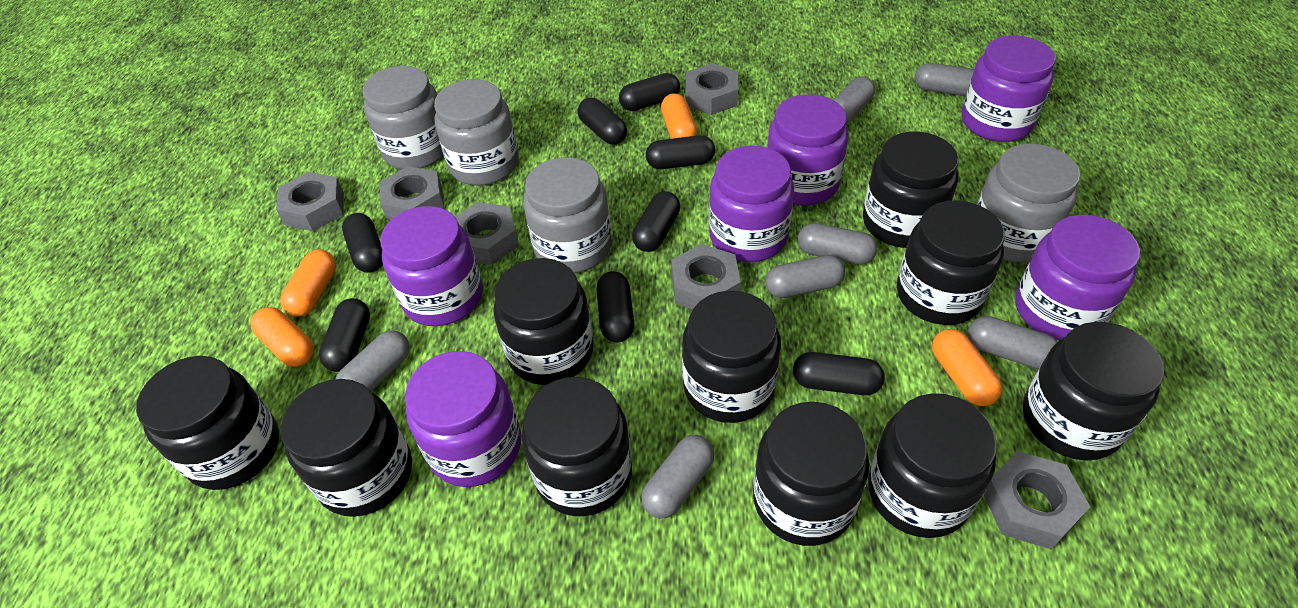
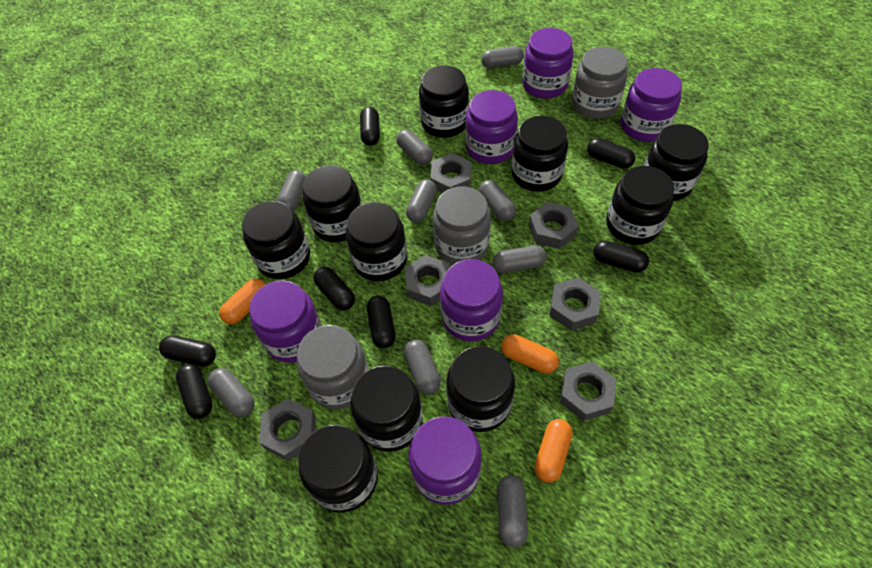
black capsule: [319,298,370,372] [342,213,383,273] [578,98,627,145] [596,271,634,342] [619,73,680,111] [632,191,680,252] [646,135,715,169] [793,352,885,395] = 8 -> [159,335,216,367] [176,364,213,419] [313,267,355,310] [360,107,380,146] [367,296,396,348] [587,138,635,169] [593,241,649,273] = 7
grey capsule: [335,330,410,391] [641,435,714,519] [766,255,845,298] [798,223,877,264] [833,77,875,123] [915,63,974,96] [968,316,1058,369] = 7 -> [208,368,255,417] [277,170,306,211] [396,130,433,165] [404,339,441,395] [406,179,437,222] [479,180,516,221] [481,46,524,68] [493,245,547,273] [497,475,528,547] = 9
grey jar: [363,66,444,169] [434,79,519,186] [523,157,612,273] [977,144,1080,263] = 4 -> [297,325,368,409] [433,186,491,264] [572,47,628,119] = 3
orange capsule: [251,307,314,367] [280,250,336,316] [661,93,697,139] [932,329,1002,406] = 4 -> [219,279,266,324] [501,334,559,374] [534,419,573,483] = 3

